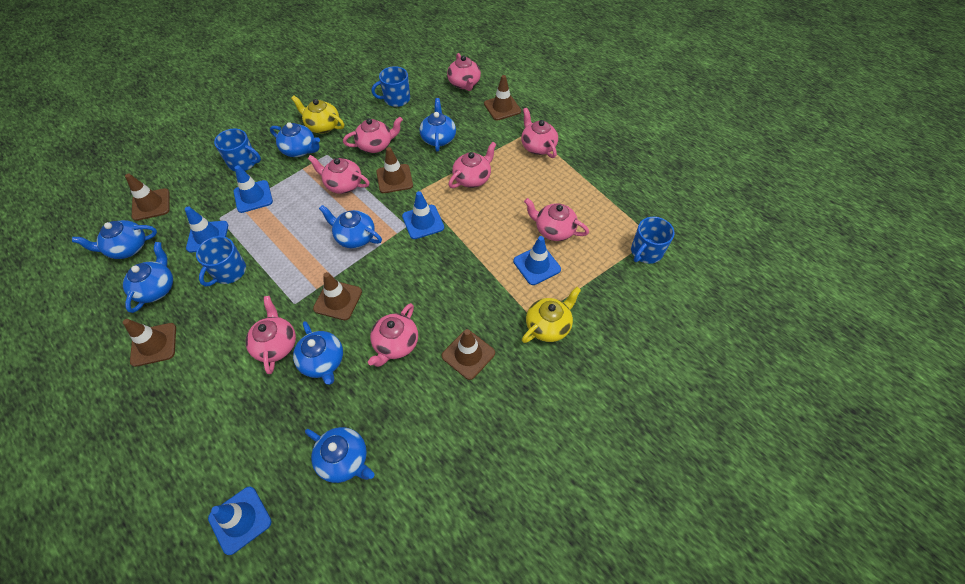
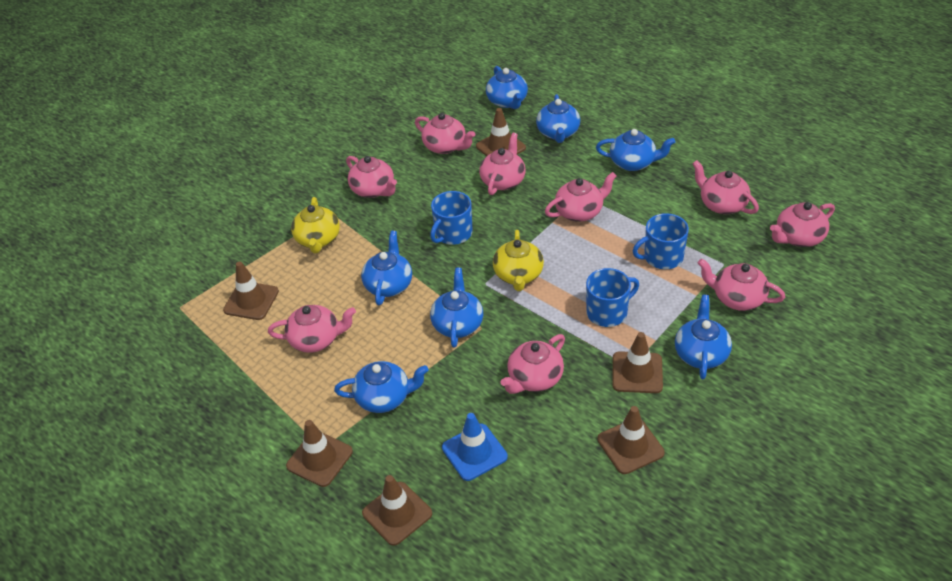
blue mug: [196,236,246,286] [214,129,261,171] [371,66,410,107] [631,217,674,264] = 4 -> [430,191,473,245] [586,268,639,327] [633,213,689,269] = 3
blue traffic cone: [185,206,228,253] [208,487,271,555] [234,165,273,213] [402,191,444,239] [513,236,561,285] = 5 -> [442,413,508,481] = 1
pink teapot: [245,296,296,374] [308,155,370,194] [343,117,403,153] [368,303,418,367] [447,53,481,91] [448,142,497,188] [521,108,558,158] [524,198,589,241] = 8 -> [268,305,356,353] [346,156,397,198] [415,113,475,154] [479,133,526,195] [501,334,565,394] [545,172,616,222] [692,160,759,214] [698,259,785,311] [770,202,835,247] = 9

